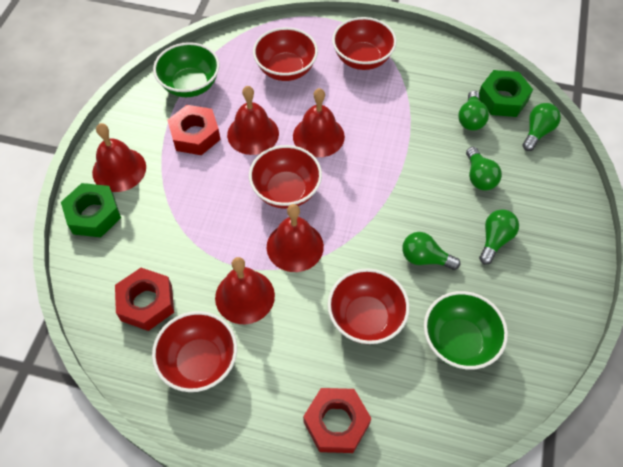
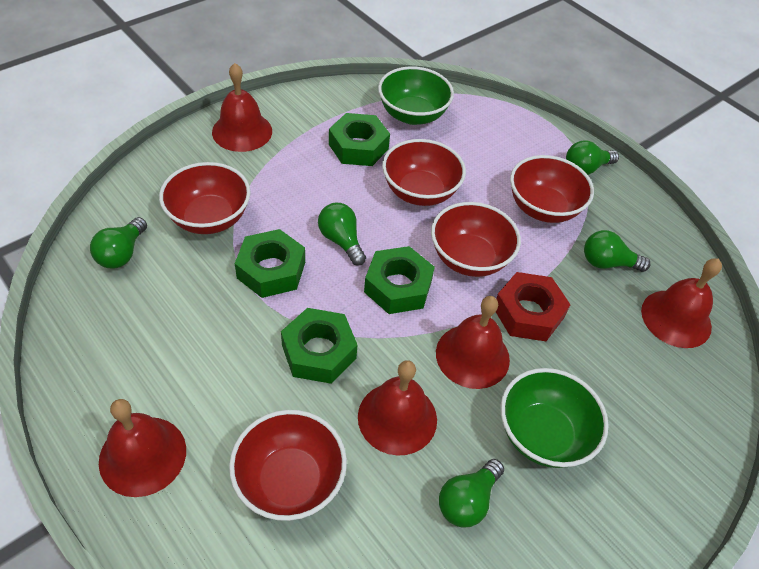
green nut: [61,183,121,237] [479,70,533,117] = 2 -> [235,229,305,298] [281,308,358,384] [329,113,390,166] [364,246,435,314] = 4
red nut: [115,268,174,331] [167,105,221,155] [303,388,371,453] = 3 -> [496,272,571,341] = 1

